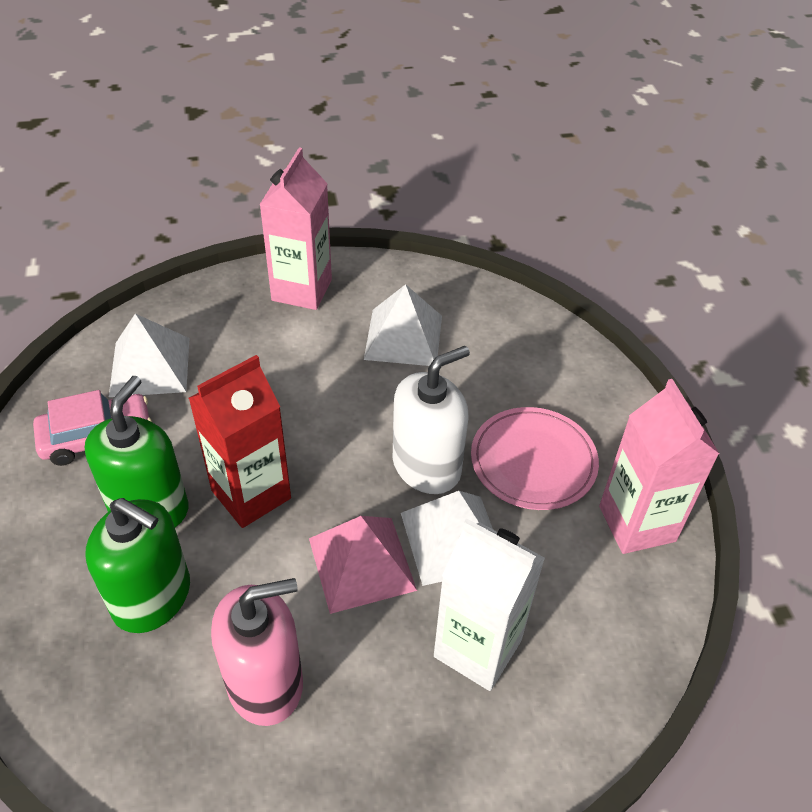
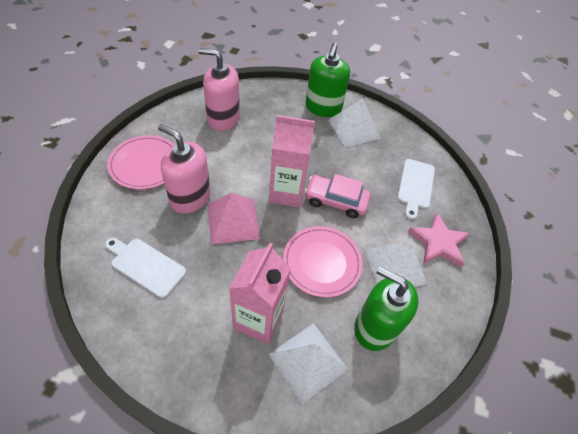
pink plate: [471,407,599,510] = 1 -> [107,135,174,190] [283,226,363,297] = 2
pink soap dispenser: [211,578,303,726] = 1 -> [158,124,210,214] [198,48,240,131] = 2
pink star: none = 0 -> [408,213,470,268] = 1
red carton: [189,355,291,528] = 1 -> none = 0
white carton: [434,518,545,691] = 1 -> none = 0
white cutting board: none = 0 -> [105,238,186,298] [397,159,435,220] = 2
white soap dispenser: [393,346,470,494] = 1 -> none = 0

